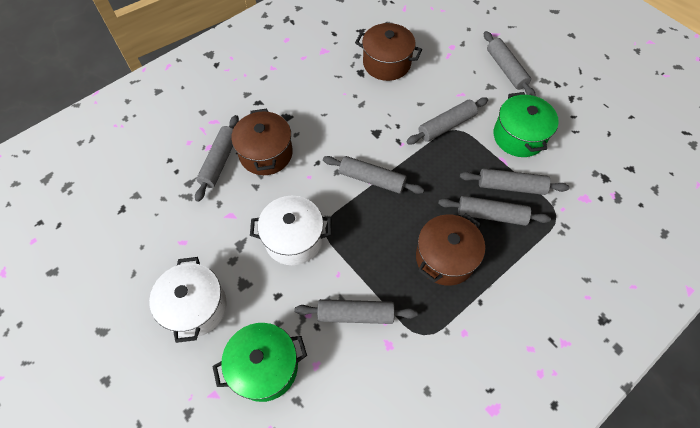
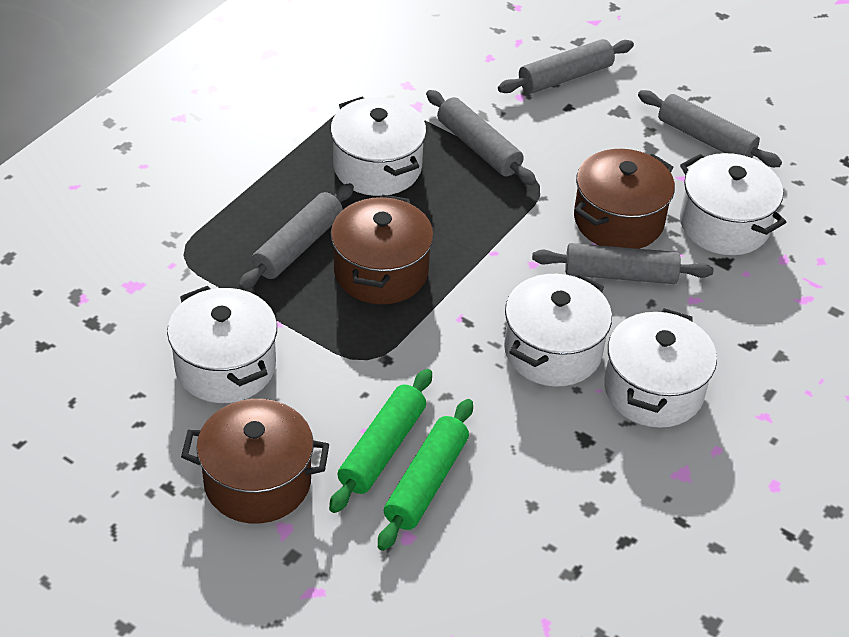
green pot: [212,323,307,402] [494,92,559,157] = 2 -> none = 0
green rolling pin: none = 0 -> [329,369,432,513] [378,399,473,551] = 2
grey rolling pin: [195,115,239,202] [295,299,418,324] [323,156,424,194] [406,97,488,144] [438,196,551,226] [460,168,569,195] [484,31,535,96] = 7 -> [239,183,354,290] [426,90,536,186] [498,39,634,94] [532,243,713,284] [638,90,782,167] = 5
white pot: [149,257,227,343] [250,196,332,265] = 2 -> [167,286,277,403] [330,96,427,196] [504,274,612,387] [604,308,717,428] [680,153,786,255] = 5

